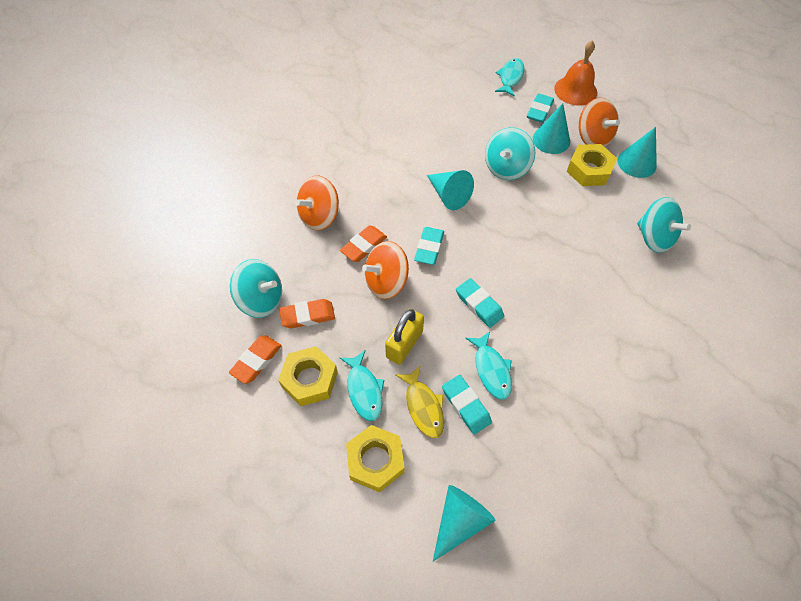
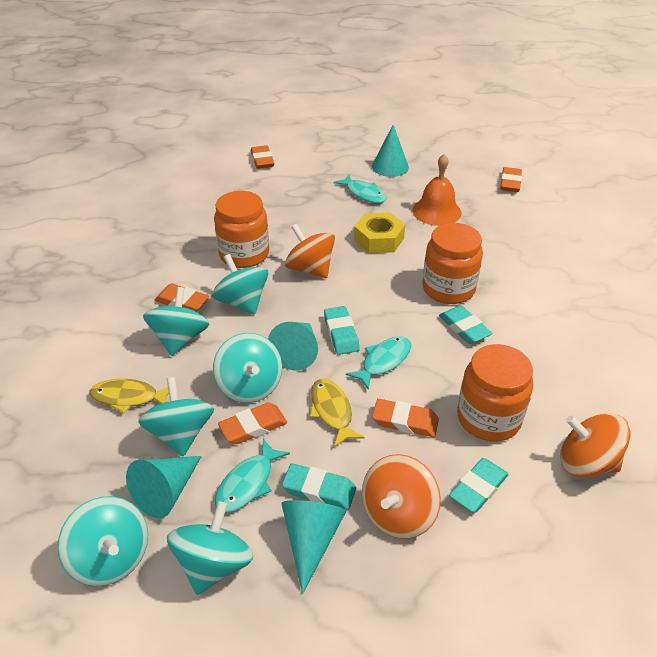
orange eraser: [229,335,282,384] [279,299,335,328] [340,226,387,262] = 3 -> [155,283,210,311] [218,402,287,444] [251,145,274,169] [372,399,439,437] [500,167,522,192] = 5
orange jar: none = 0 -> [214,191,269,268] [422,223,483,304] [457,344,533,441] = 3
turquoise spinning top: [230,259,282,318] [485,127,535,180] [637,197,691,253] = 3 -> [58,496,148,586] [138,377,214,456] [143,287,209,356] [167,501,253,595] [212,254,268,314] [213,333,282,403] = 6
yellow fish: [396,365,444,438] = 1 -> [89,379,169,414] [310,379,365,447] = 2
yellow nut: [278,346,338,406] [346,425,404,492] [567,144,617,186] = 3 -> [354,212,405,253] = 1
yellow padlock: [385,309,424,365] = 1 -> none = 0

